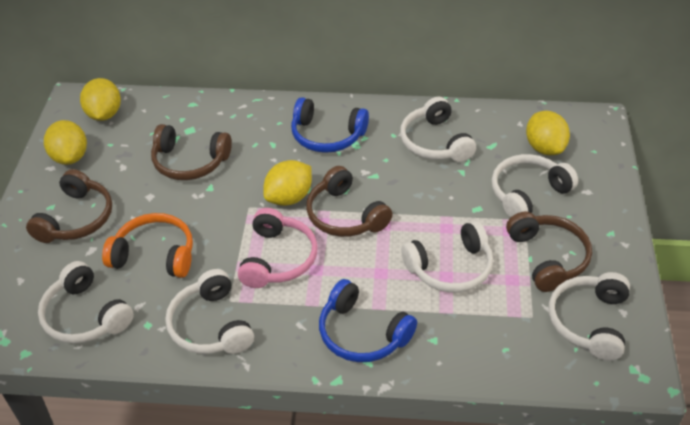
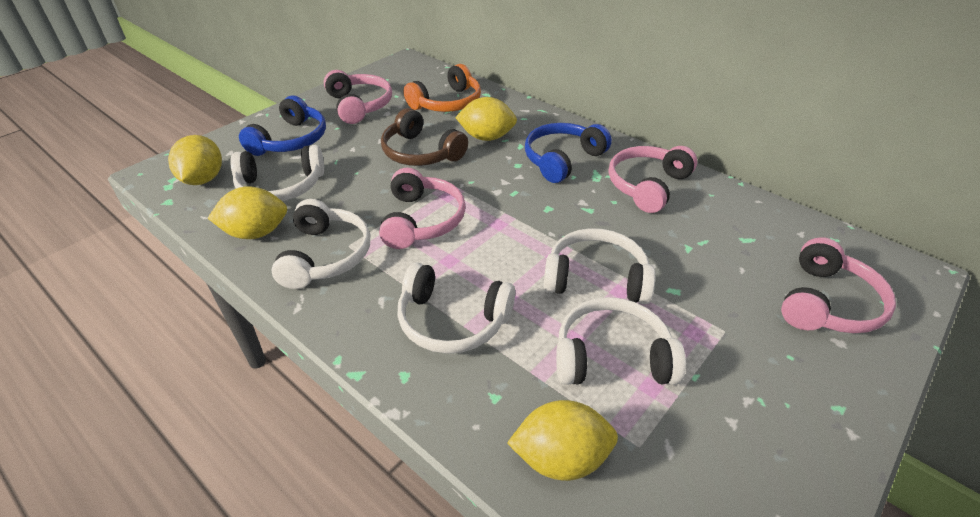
brown headphones: [26,169,112,243] [151,124,232,180] [306,166,393,237] [506,212,592,292] = 4 -> [381,108,468,166] = 1
pink headphones: [238,208,318,288] = 1 -> [324,70,392,124] [379,168,466,249] [609,146,697,213] [781,237,896,333] = 4
white headphones: [38,261,134,344] [165,269,254,354] [400,97,476,162] [401,221,493,293] [492,154,578,218] [549,272,630,361] = 6 -> [230,145,324,201] [271,199,370,289] [397,263,515,354] [543,228,655,304] [556,297,686,385] = 5

